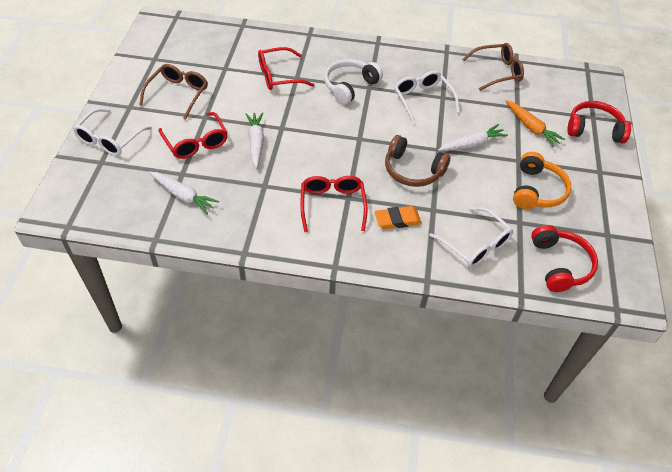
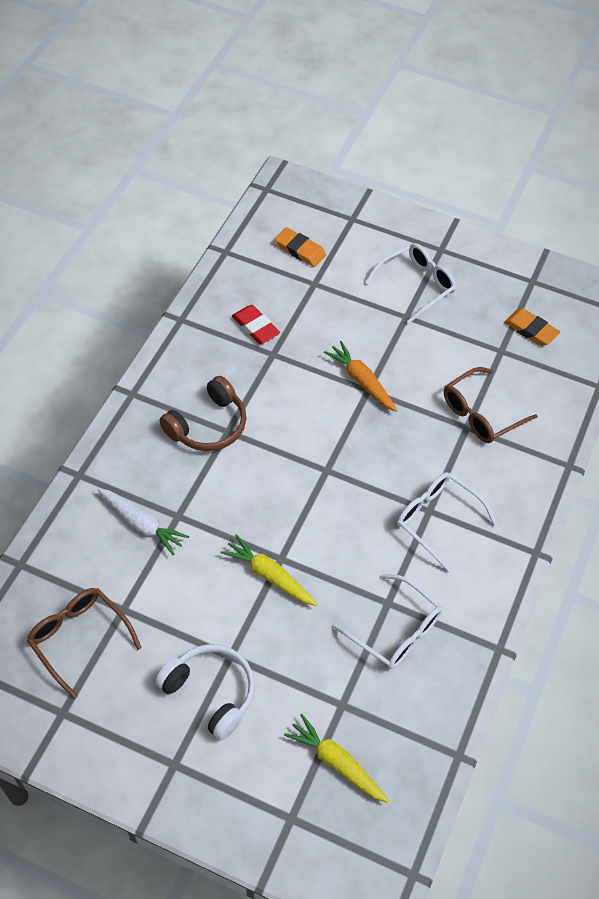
orange eraser: [374,206,422,229] = 1 -> [275,227,326,267] [504,308,560,346] = 2
orange headphones: [513,152,571,209] = 1 -> none = 0
red eraser: none = 0 -> [232,305,280,344] = 1
red glasses: [158,112,228,159] [258,47,315,90] [300,176,367,232] = 3 -> none = 0
red headphones: [531,225,598,292] [567,101,631,144] = 2 -> none = 0
white carrot: [149,172,219,214] [245,112,264,168] [438,124,508,151] = 3 -> [97,488,189,555] = 1
yellow carrot: none = 0 -> [221,534,317,606] [284,714,389,803] = 2

